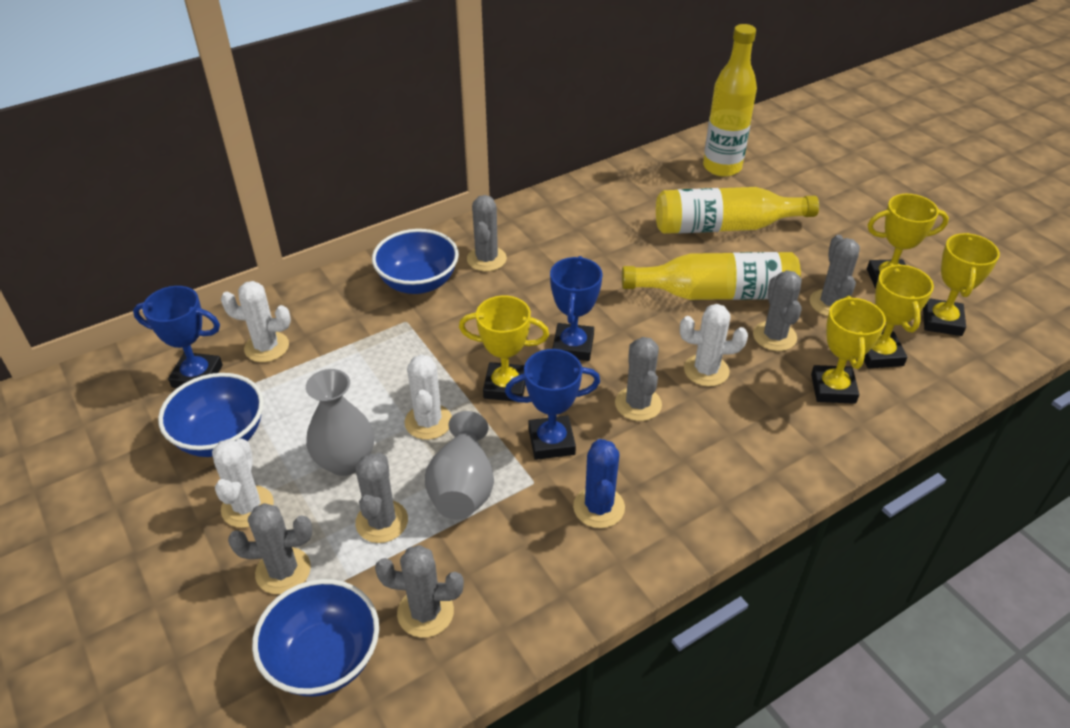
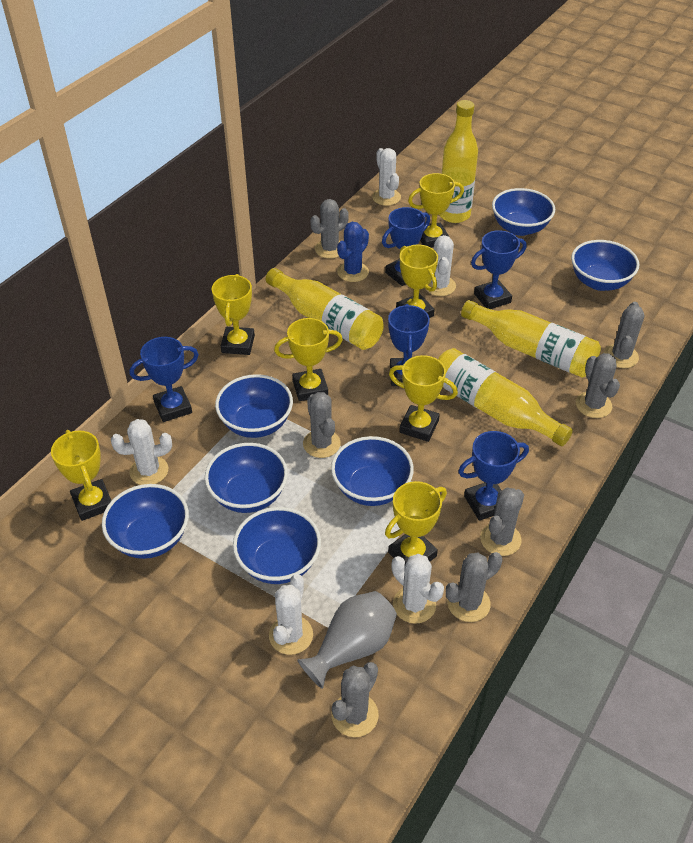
blue bowl: [158,373,264,457] [252,579,379,697] [372,229,459,294] = 3 -> [102,484,189,559] [205,443,288,513] [215,374,293,438] [233,507,321,584] [331,436,414,506] [492,188,555,236] [571,240,639,291] = 7
blue trophy: [133,286,223,388] [505,349,600,460] [550,256,602,361] = 3 -> [130,337,199,422] [382,207,430,286] [388,304,430,386] [458,431,529,521] [471,230,527,309] = 5
grey vase: [306,369,374,476] [425,411,494,520] = 2 -> [297,591,397,689] = 1
white cactus: [212,438,274,528] [221,281,291,362] [404,354,452,440] [680,304,748,386] = 4 -> [111,419,172,485] [269,574,313,655] [372,148,401,206] [391,554,444,624] [426,235,456,296] = 5
yellow bottle: [622,252,801,300] [656,187,819,234] [703,24,757,177] = 3 -> [266,268,384,350] [438,348,573,446] [439,100,478,223] [461,300,601,378] = 4
yellow trophy: [459,296,549,402] [811,296,886,404] [864,263,934,369] [867,194,949,289] [923,233,1000,336] = 5 -> [51,430,112,521] [212,274,255,355] [274,318,343,401] [385,481,447,565] [389,355,458,442] [396,245,438,318] [408,173,464,248] = 7

